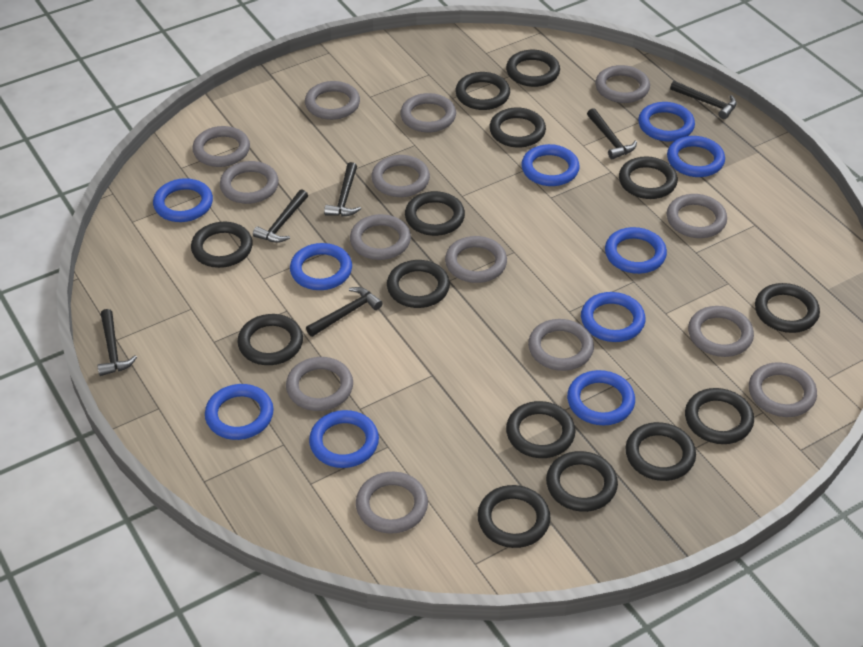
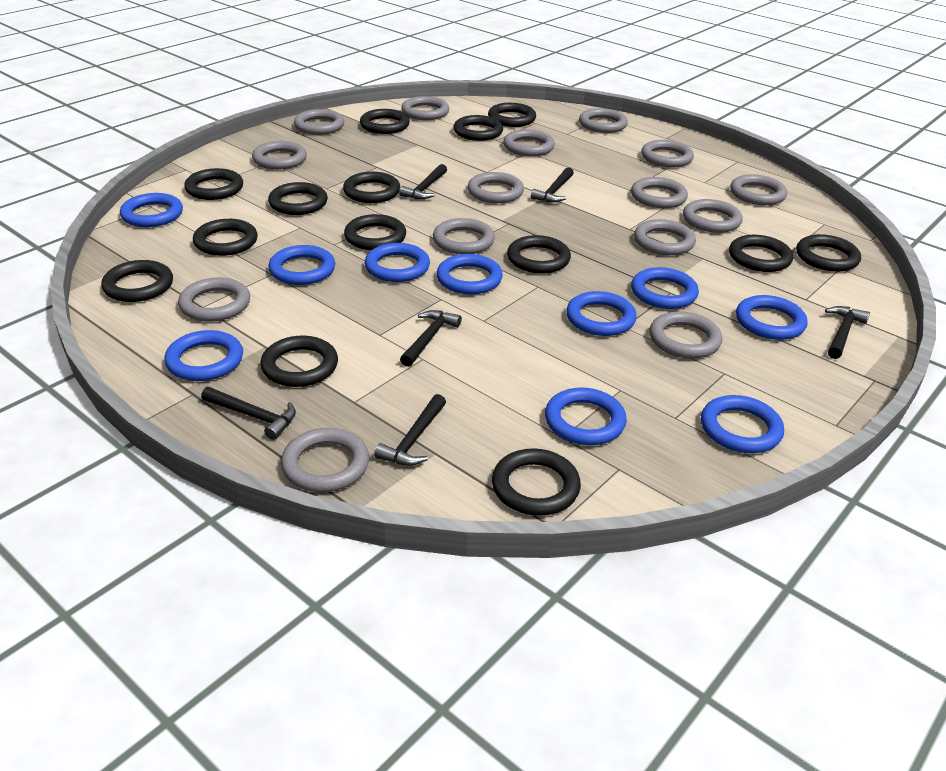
grey ring: [192,126,250,167] [220,161,279,204] [286,357,353,411] [305,81,360,120] [350,214,411,260] [356,472,428,534] [371,155,430,197] [400,93,456,132] [445,236,507,283] [528,319,594,371] [595,65,650,103] [667,194,727,238] [688,306,754,357] [749,362,817,417] = 14 -> [178,277,250,322] [252,141,307,170] [281,428,369,492] [294,109,344,135] [401,96,449,120] [433,218,495,254] [468,172,524,203] [503,129,555,156] [579,108,628,133] [631,177,688,208] [634,219,696,255] [641,140,694,167] [649,311,722,359] [683,199,743,233] [730,174,787,205] = 15

